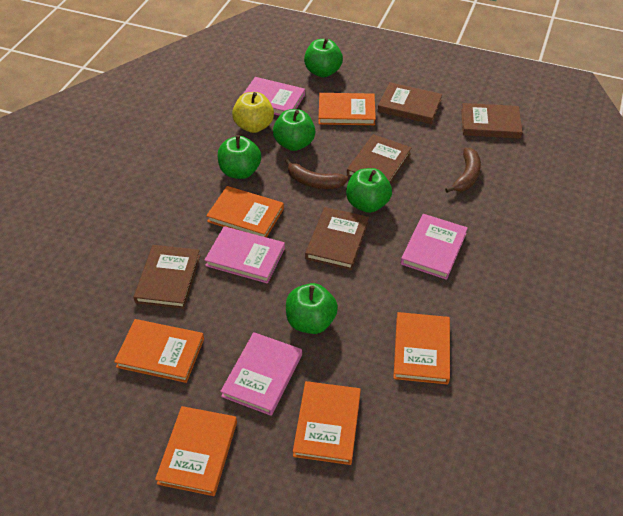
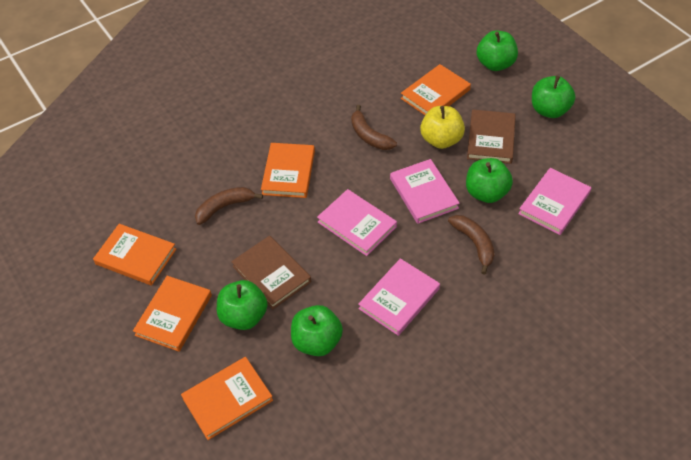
brown banana: [285,158,348,189] [445,148,481,193] = 2 -> [195,187,263,225] [351,105,397,150] [448,215,495,275] = 3
brown book: [133,245,200,309] [305,207,369,270] [347,134,411,184] [378,82,442,124] [461,103,523,139] = 5 -> [231,236,311,309] [467,109,516,164] = 2
orange book: [114,319,204,383] [155,406,237,496] [206,186,284,238] [293,381,361,465] [318,93,376,125] [393,312,450,384] = 6 -> [93,224,176,286] [133,276,212,352] [181,357,273,440] [261,143,315,198] [401,64,471,115] = 5

